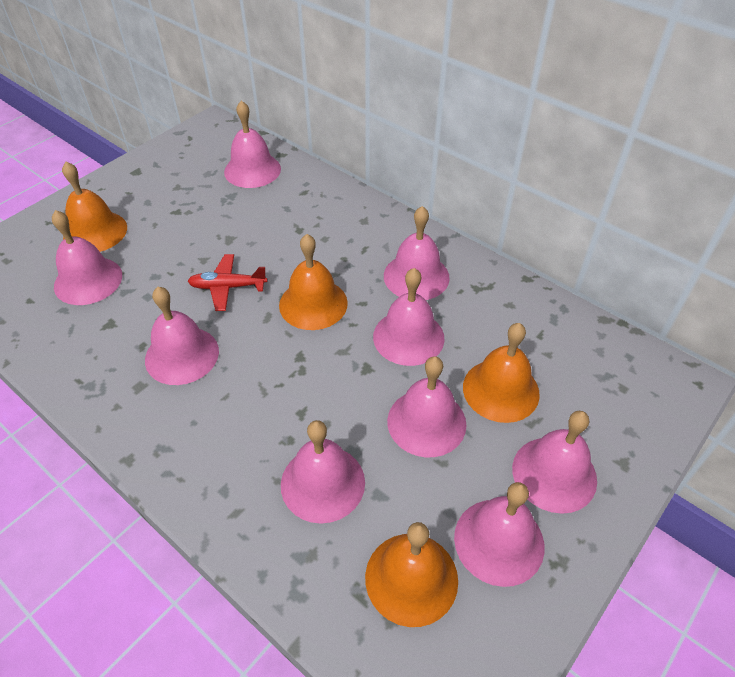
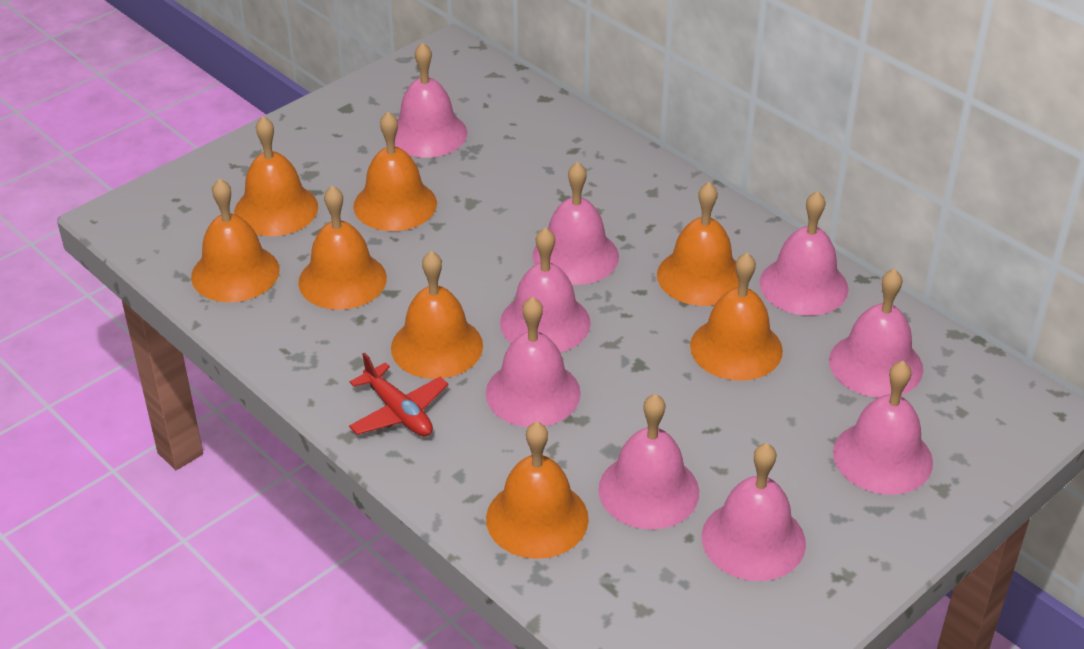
orange bell: [62,162,127,252] [279,234,348,330] [365,522,458,627] [463,323,540,423] = 4 -> [191,178,280,302] [234,116,318,236] [298,185,387,310] [353,112,437,231] [391,251,483,379] [486,422,589,559] [657,182,739,306] [690,253,783,381] = 8

